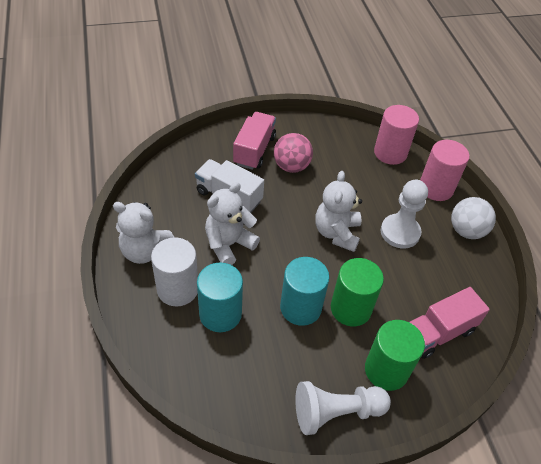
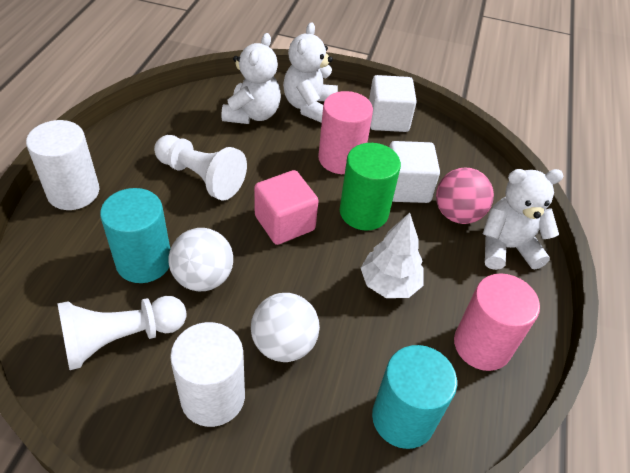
green cylinder: [331,258,384,326] [365,320,425,391] = 2 -> [340,143,401,231] = 1
pink cube: none = 0 -> [254,170,319,245] = 1
pink truck: [233,112,276,170] [409,287,490,359] = 2 -> none = 0
white ball: [451,197,496,239] = 1 -> [168,228,233,291] [251,293,320,362] = 2
white cube: none = 0 -> [369,75,417,132] [389,141,440,203] = 2
white cylinder: [151,237,198,306] = 1 -> [26,120,99,210] [170,322,245,427] = 2
white tree: none = 0 -> [361,213,424,298] = 1
white truck: [195,159,264,213] = 1 -> none = 0

